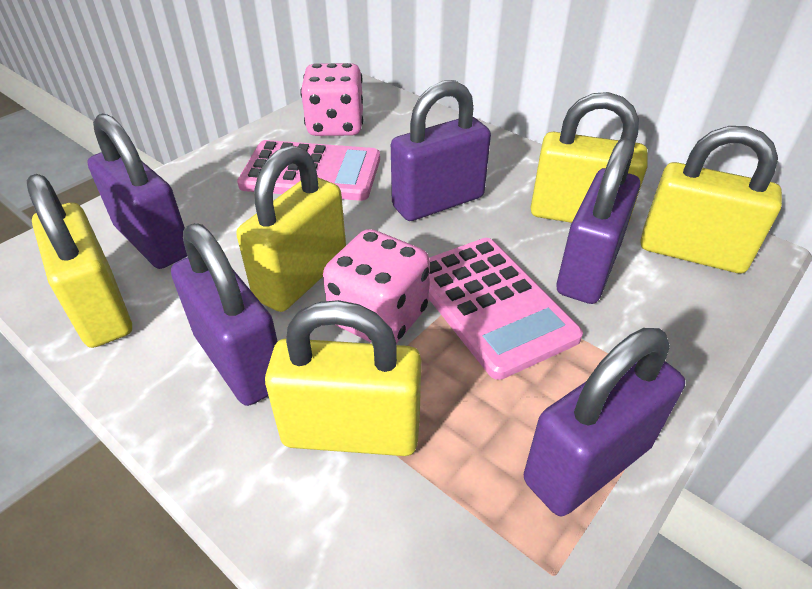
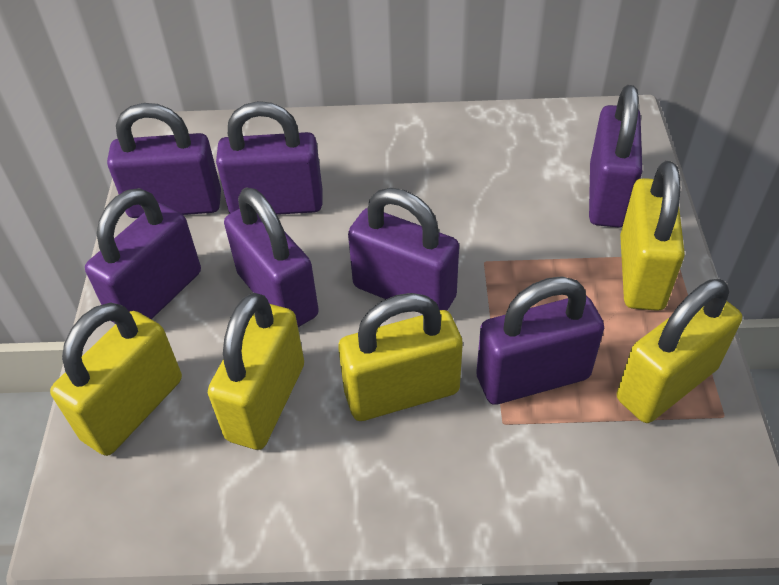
pink calculator: [237,140,380,201] [429,238,583,380] = 2 -> none = 0
pink dice: [300,63,363,136] [323,229,430,344] = 2 -> none = 0
purple padlock: [87,113,187,269] [171,223,278,406] [391,80,491,221] [524,328,685,516] [557,138,640,304] = 5 -> [85,188,201,323] [107,103,221,218] [216,101,323,215] [224,187,319,327] [348,188,459,313] [476,276,604,405] [589,85,642,228] = 7

